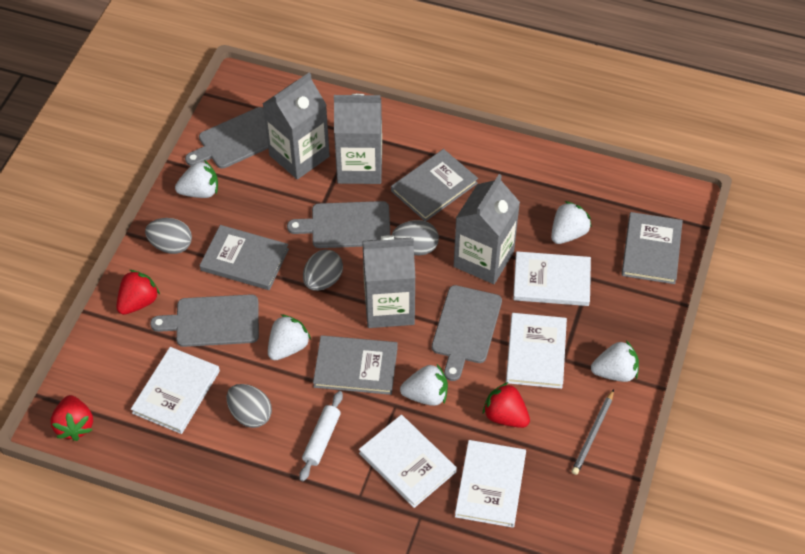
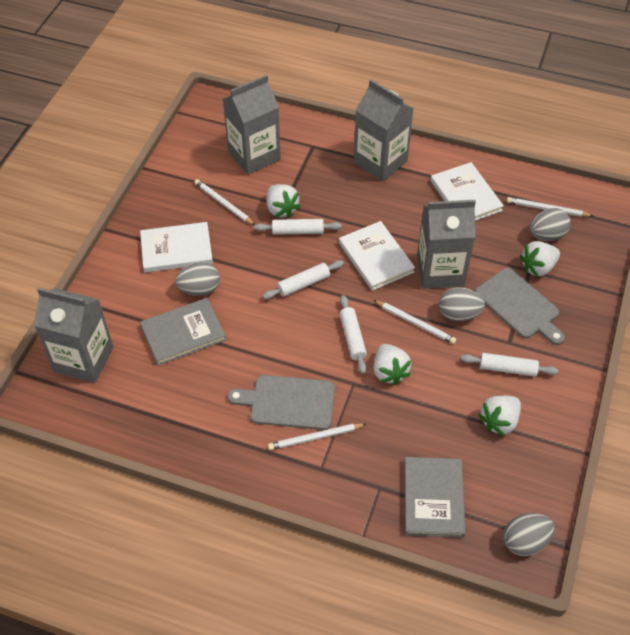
grey book: [199,225,289,290] [313,335,398,395] [391,149,478,221] [622,212,683,284] = 4 -> [140,298,226,366] [404,457,466,538] = 2
grey cutting board: [150,294,259,347] [185,107,268,168] [287,201,390,248] [432,285,502,381] = 4 -> [227,375,335,430] [475,268,565,345] = 2
grey pencil: [571,389,614,475] = 1 -> none = 0
red strawberry: [51,395,93,441] [116,270,160,315] [483,382,530,428] = 3 -> none = 0
white book: [131,347,220,434] [359,415,457,508] [455,440,526,528] [506,313,567,389] [513,251,591,306] = 5 -> [140,222,213,272] [339,221,415,291] [430,162,504,221] = 3
white pencil: none = 0 -> [194,179,255,225] [268,424,366,450] [373,300,456,344] [507,197,593,217] = 4
white rolling pin: [299,391,343,481] = 1 -> [254,219,341,235] [263,260,344,299] [340,295,367,374] [461,353,558,377] = 4
white strawberry: [175,160,218,198] [268,314,311,361] [400,364,448,406] [551,201,592,244] [591,340,639,382] = 5 -> [266,184,301,218] [374,344,411,385] [478,396,521,436] [519,241,560,277] = 4

